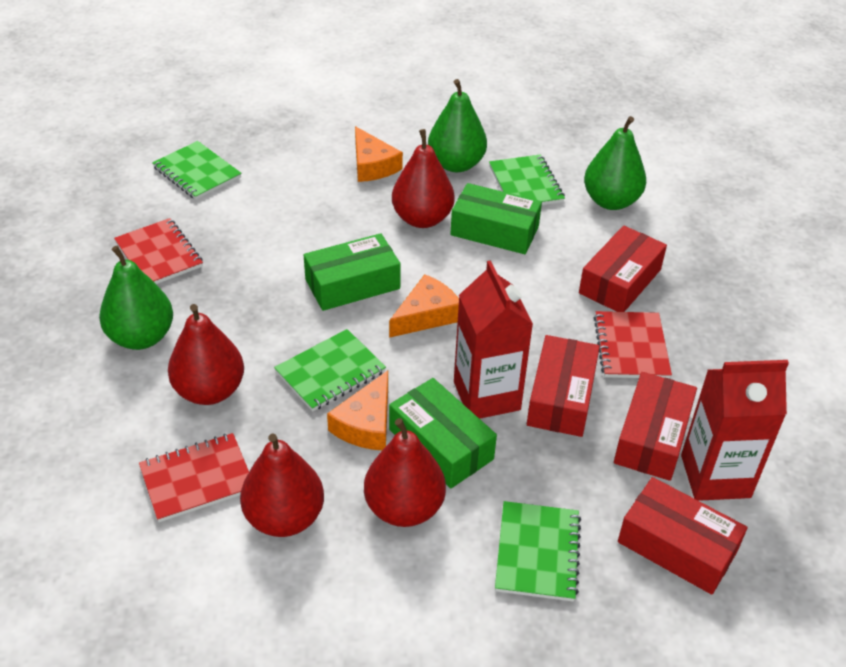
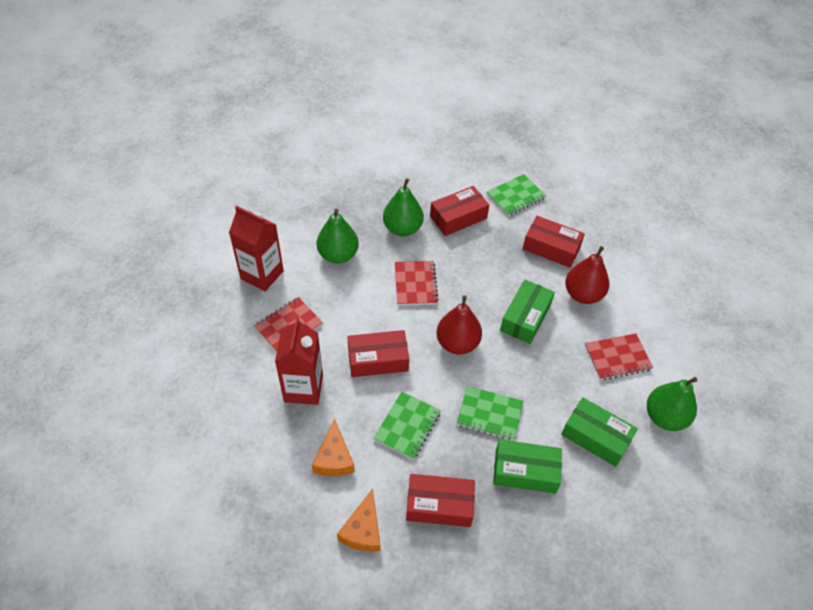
green notebook: [152,141,241,200] [274,329,386,411] [489,154,565,205] [495,501,581,602] = 4 -> [373,392,441,460] [457,386,524,441] [487,174,546,216] = 3
orange cheese: [327,370,388,450] [355,126,403,182] [389,274,459,338] = 3 -> [312,418,355,476] [337,488,380,552] = 2
red pear: [168,304,244,405] [240,433,324,537] [364,418,446,527] [392,129,455,228] = 4 -> [437,295,482,355] [565,246,609,304] = 2

